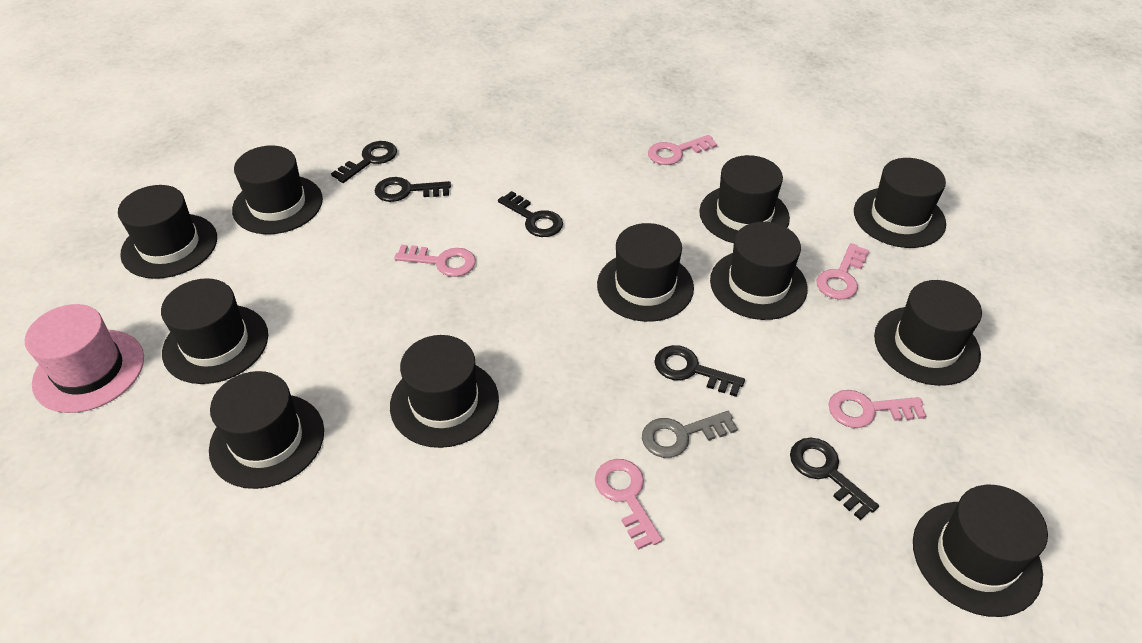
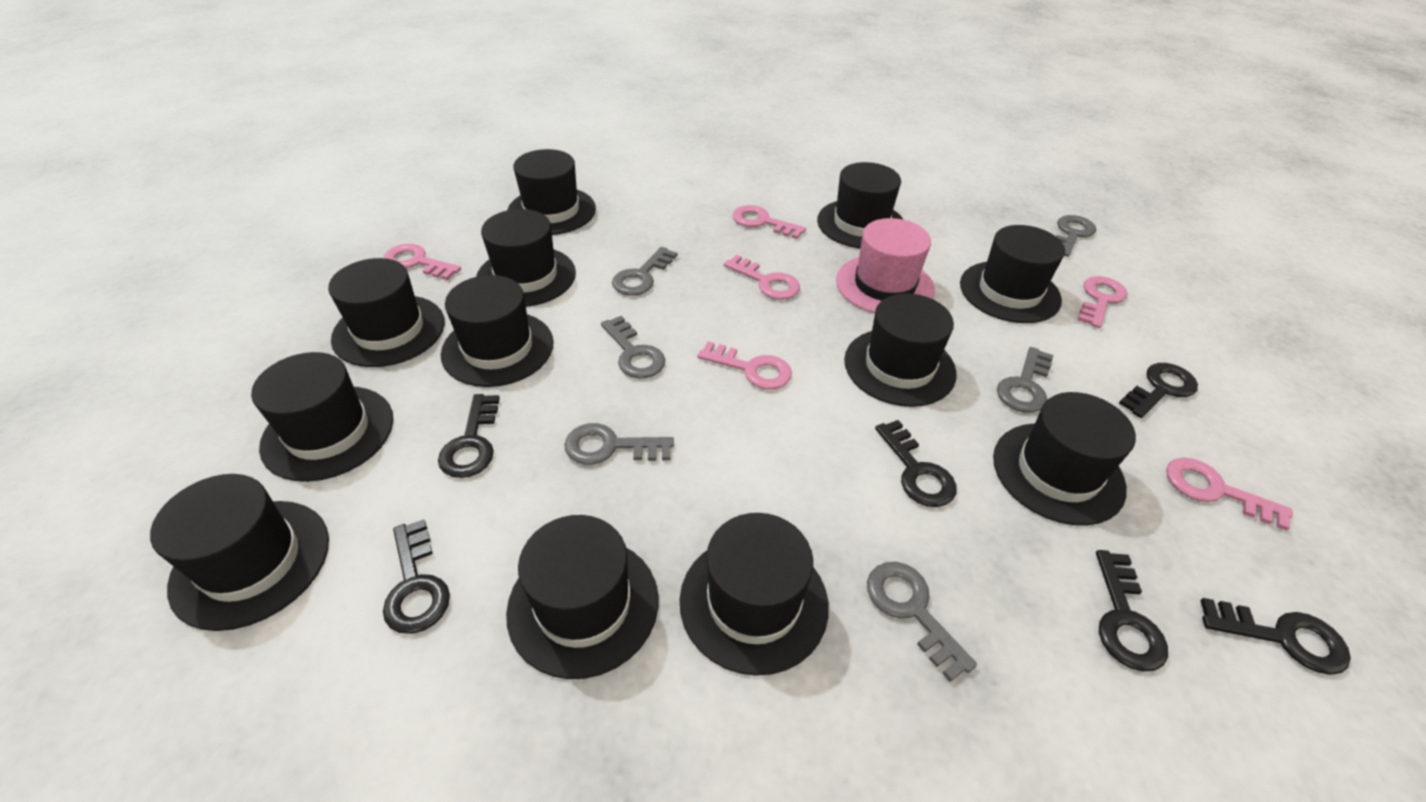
black hat: [118,185,217,279] [161,278,268,384] [209,371,324,489] [232,145,323,234] [390,335,499,448] [597,223,694,322] [699,155,790,243] [710,222,808,320] [854,158,946,248] [874,280,982,386] [913,485,1048,617] = 11 -> [150,474,329,631] [251,352,393,482] [328,258,445,367] [441,275,554,387] [476,209,576,307] [506,515,658,679] [507,149,596,235] [680,513,829,676] [817,162,904,248] [844,293,957,407] [960,225,1065,323] [993,392,1136,526] = 12
black key: [331,141,397,183] [375,177,451,202] [498,191,563,237] [654,345,745,397] [790,438,879,520] = 5 -> [383,519,450,634] [438,394,500,478] [875,420,957,507] [1096,550,1168,671] [1119,363,1198,418] [1200,598,1351,675] = 6
grey key: [642,411,738,458] = 1 -> [564,423,674,465] [601,316,665,379] [612,247,677,296] [867,562,977,682] [997,347,1053,413] [1056,215,1096,257] = 6
pink key: [394,245,476,277] [595,459,662,550] [648,135,717,165] [816,243,869,299] [828,390,926,428] = 5 -> [384,244,461,280] [697,341,792,390] [724,255,800,300] [732,205,806,239] [1078,276,1127,328] [1166,458,1293,531] = 6

